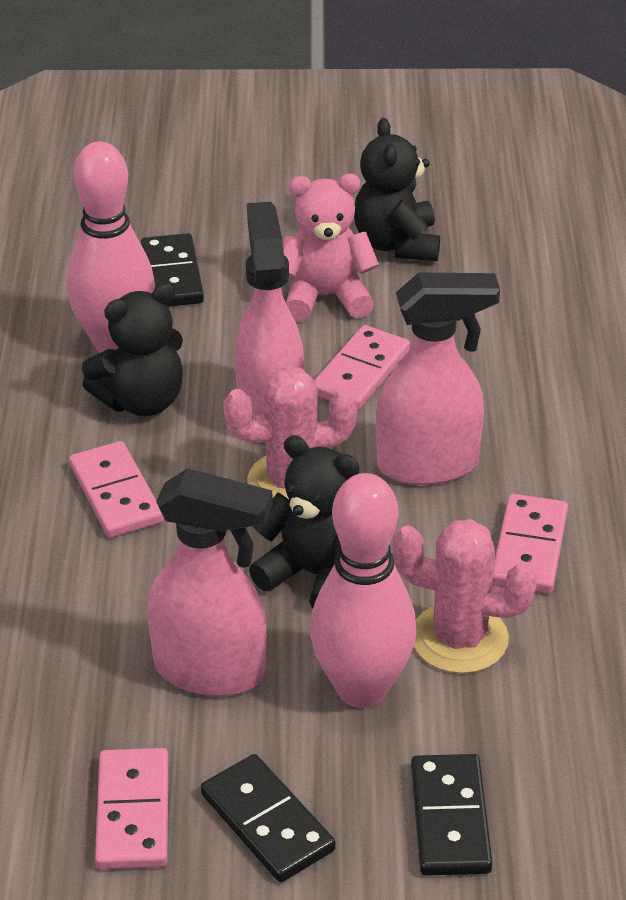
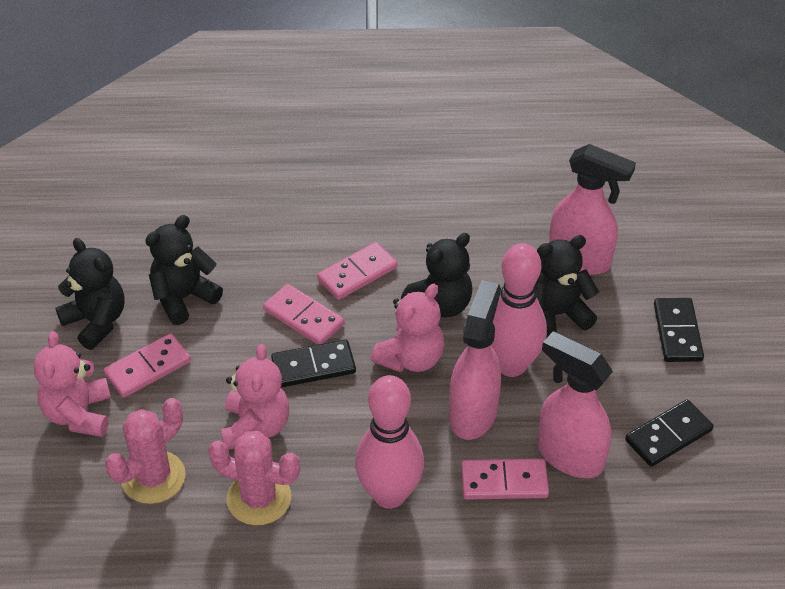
black teddy bear: [82,283,183,416] [249,435,359,609] [354,118,440,261] = 3 -> [55,238,125,350] [145,215,223,325] [401,233,472,318] [535,235,599,338] = 4
pink teddy bear: [283,174,379,322] = 1 -> [34,331,111,437] [221,344,289,450] [371,284,444,372] = 3

